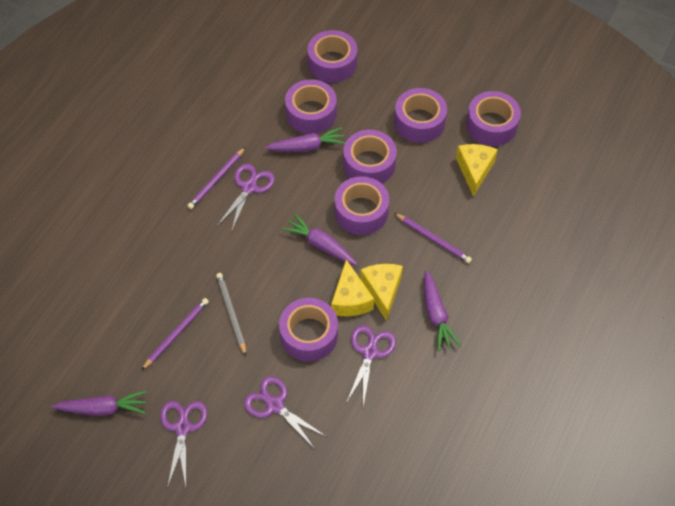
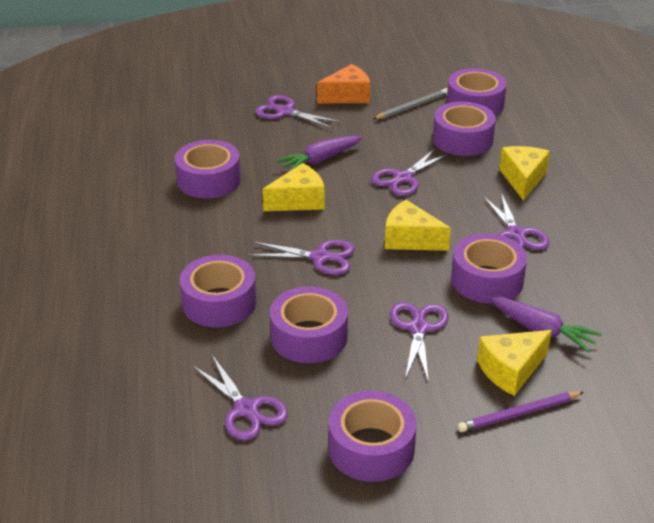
orange cheese: none = 0 -> [317,64,370,103] = 1
purple carrot: [52,390,147,416] [265,127,346,152] [282,213,357,265] [424,271,461,351] = 4 -> [276,136,362,171] [488,296,602,352] = 2
purple pencil: [141,298,209,371] [188,147,245,209] [394,213,472,263] = 3 -> [458,392,584,432] = 1
purple scissors: [160,401,207,488] [217,164,275,232] [244,376,327,449] [346,325,396,407] = 4 -> [192,355,288,441] [248,240,355,275] [255,95,342,129] [371,148,450,196] [390,302,449,383] [483,193,550,250] = 6
yellow cheese: [331,260,374,316] [360,264,403,321] [456,144,498,197] = 3 -> [262,163,324,211] [385,200,451,251] [477,330,552,396] [499,146,550,201] = 4

